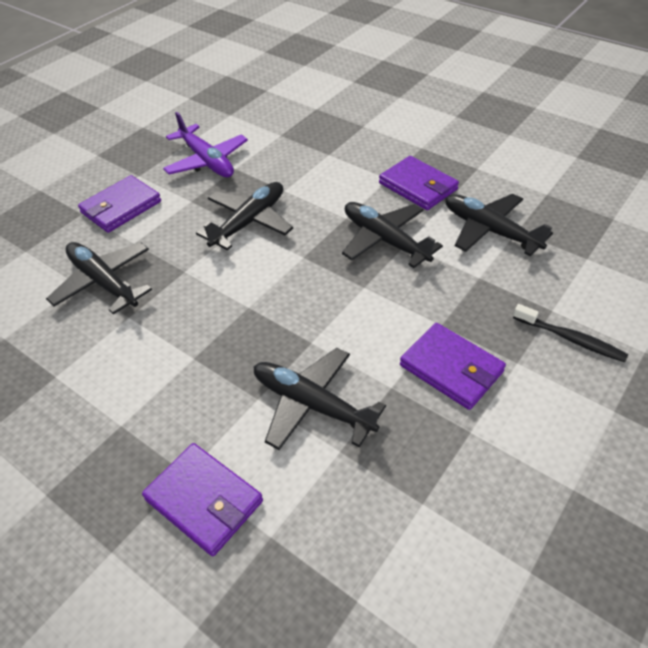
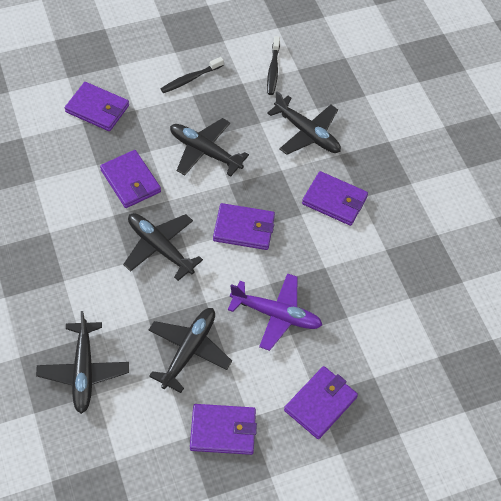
black toothbrush: [513,304,628,362] = 1 -> [161,57,224,93] [267,36,280,95] = 2
purple wallet: [78,175,161,233] [142,443,263,556] [379,156,459,210] [400,323,506,410] = 4 -> [65,82,129,131] [100,150,161,208] [190,404,257,455] [213,203,275,250] [284,366,358,439] [302,171,368,226] = 6

